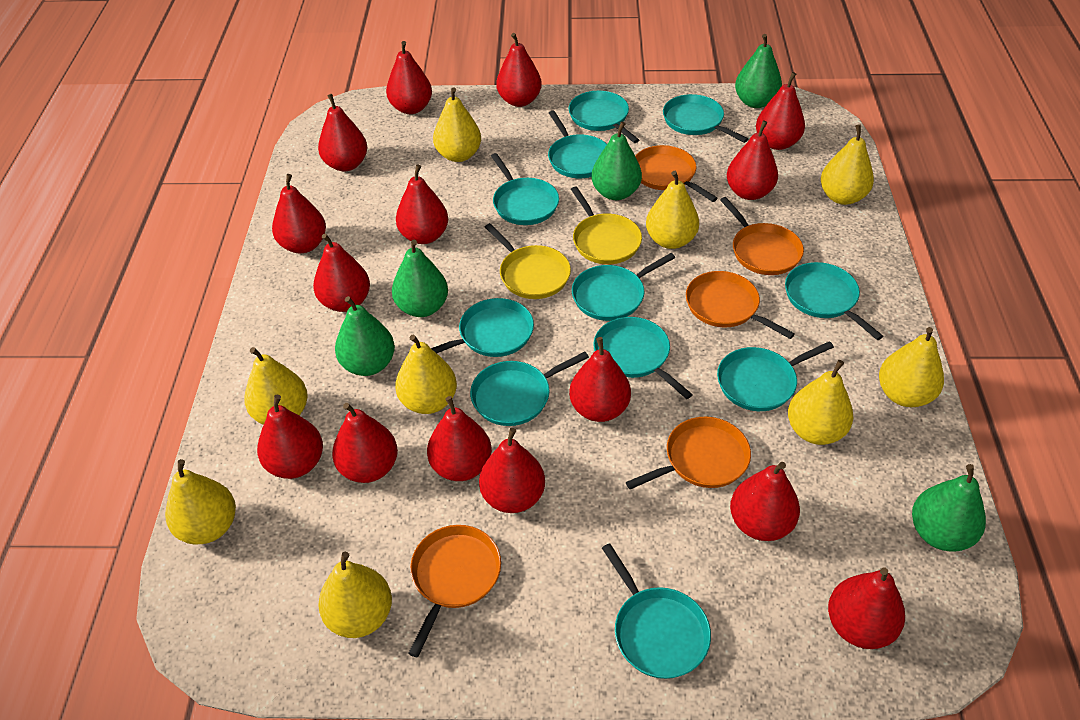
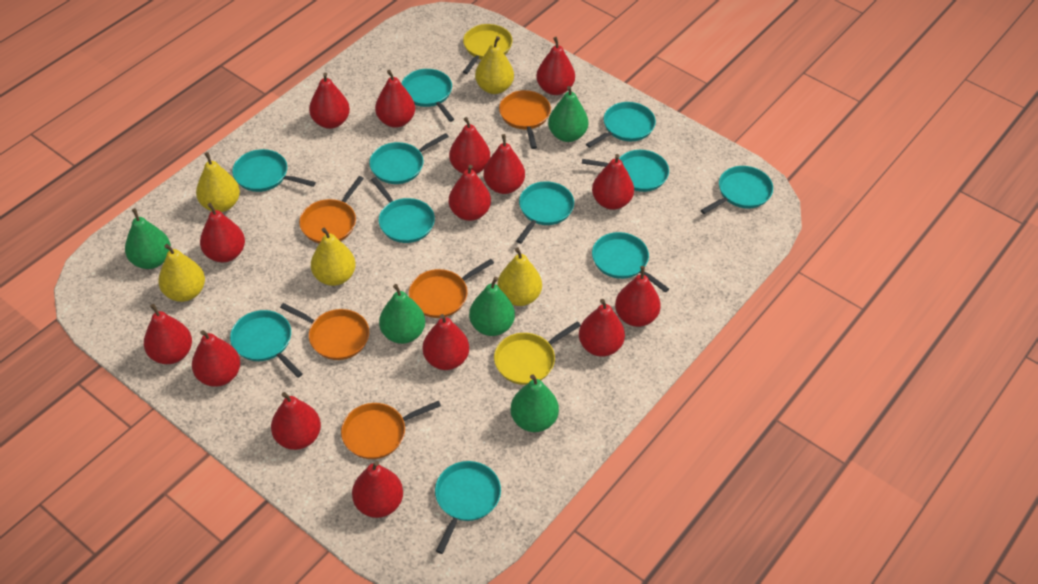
yellow pear: [165,459,236,544] [244,347,308,425] [318,552,392,638] [395,335,457,414] [433,87,481,162] [646,171,699,249] [788,360,853,445] [821,124,874,205] [879,327,944,407] = 9 -> [158,244,205,302] [196,152,240,212] [311,228,356,286] [475,36,514,94] [497,247,542,306] = 5

